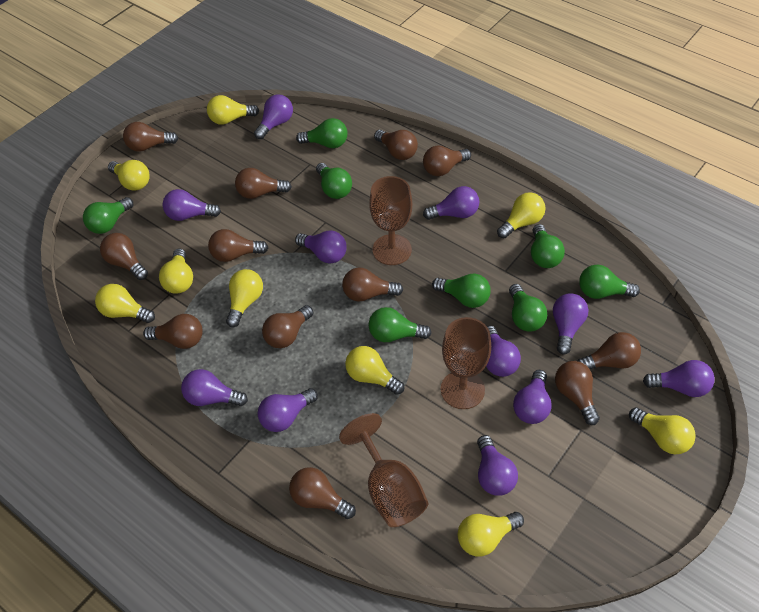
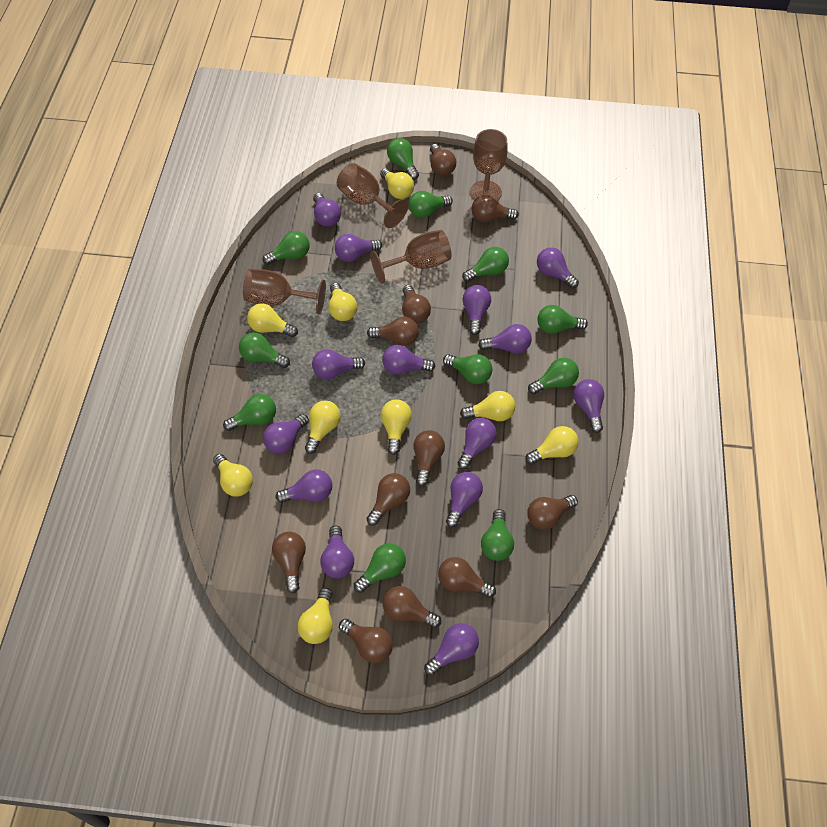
brown goblet: [339,413,428,527] [369,176,412,265] [441,317,491,409] = 3 -> [243,269,326,314] [337,163,408,228] [370,230,451,284] [470,129,508,201] = 4
brown light bulb: [100,233,148,280] [123,122,178,152] [143,314,203,349] [208,229,268,262] [235,168,292,199] [262,305,314,348] [289,467,356,519] [342,267,403,302] [374,130,418,160] [423,145,471,176] [555,361,600,425] [577,332,641,369] = 12 -> [272,532,306,594] [339,619,393,663] [367,316,419,346] [367,473,410,526] [383,586,441,628] [402,285,431,323] [413,430,445,486] [430,144,456,176] [438,557,496,598] [471,195,519,222] [527,495,578,530] = 11
green light bulb: [83,197,133,234] [296,118,348,148] [316,163,352,199] [368,307,431,342] [432,274,491,308] [509,284,547,332] [531,224,565,268] [579,265,640,299] = 8 -> [223,394,276,431] [239,332,290,368] [263,231,310,265] [354,543,406,593] [387,138,419,180] [409,191,453,218] [443,354,492,384] [462,247,509,282] [481,509,514,561] [528,358,579,394] [538,305,588,334] = 11
purple light bulb: [163,189,221,221] [181,369,248,406] [254,94,293,139] [258,388,318,432] [295,231,347,263] [423,186,479,220] [477,435,518,496] [486,326,521,377] [513,370,552,424] [553,293,588,354] [643,360,715,397] = 11 -> [263,414,309,454] [276,469,332,503] [312,349,365,379] [313,193,341,227] [320,526,354,578] [335,234,382,262] [382,345,435,374] [424,623,479,675] [446,472,483,527] [457,418,497,469] [463,285,491,335] [478,324,532,353] [537,247,579,289] [573,379,604,433] = 14

